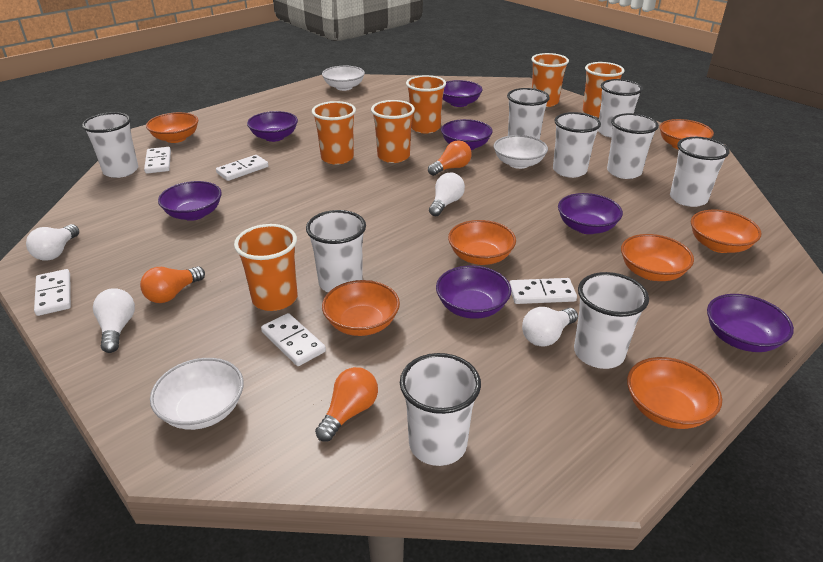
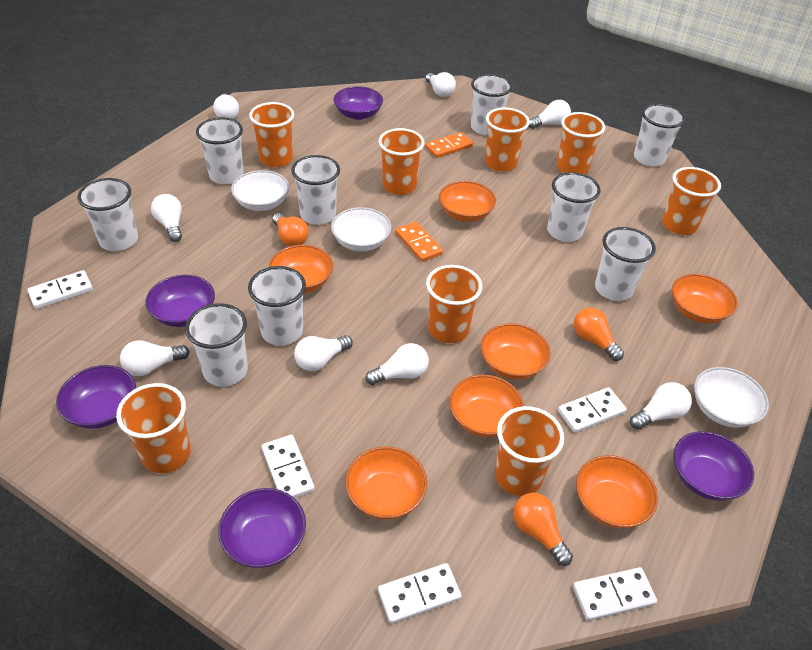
orange cup: [234,224,297,311] [312,101,356,165] [371,100,415,163] [406,75,446,133] [531,53,569,107] [583,62,624,117] = 6 -> [116,383,191,473] [249,102,294,167] [379,128,425,195] [426,265,482,343] [485,108,530,172] [495,406,564,496] [557,112,605,174] [662,167,721,235] = 8
orange domino: none = 0 -> [395,221,443,262] [425,132,473,158] = 2
purple bowl: [158,181,222,221] [247,111,298,142] [436,266,511,319] [441,119,492,150] [443,80,482,107] [558,193,623,234] [707,294,794,352] = 7 -> [56,365,136,429] [145,275,215,327] [218,488,306,568] [334,86,383,120] [673,431,754,501] = 5
white light bulb: [26,224,79,260] [93,288,135,353] [429,173,465,216] [522,307,578,346] = 4 -> [120,340,190,376] [151,194,182,242] [213,94,239,119] [294,335,353,371] [365,343,429,385] [426,72,456,97] [529,100,571,129] [630,382,692,430] = 8

